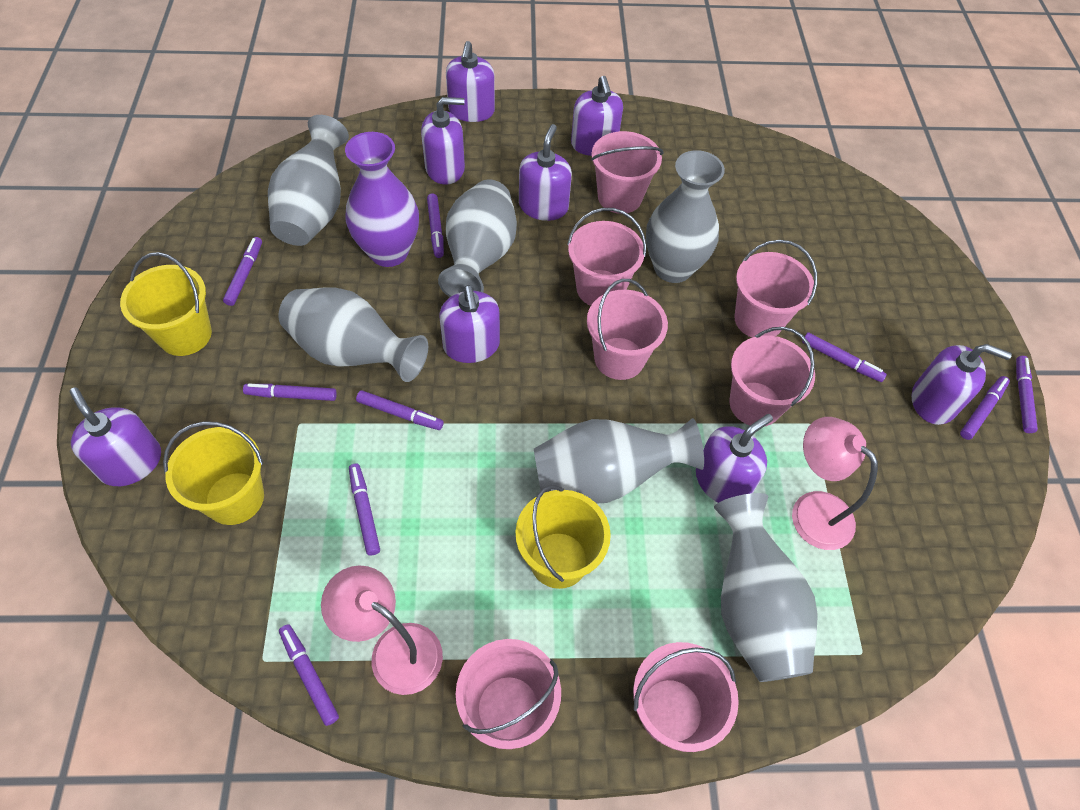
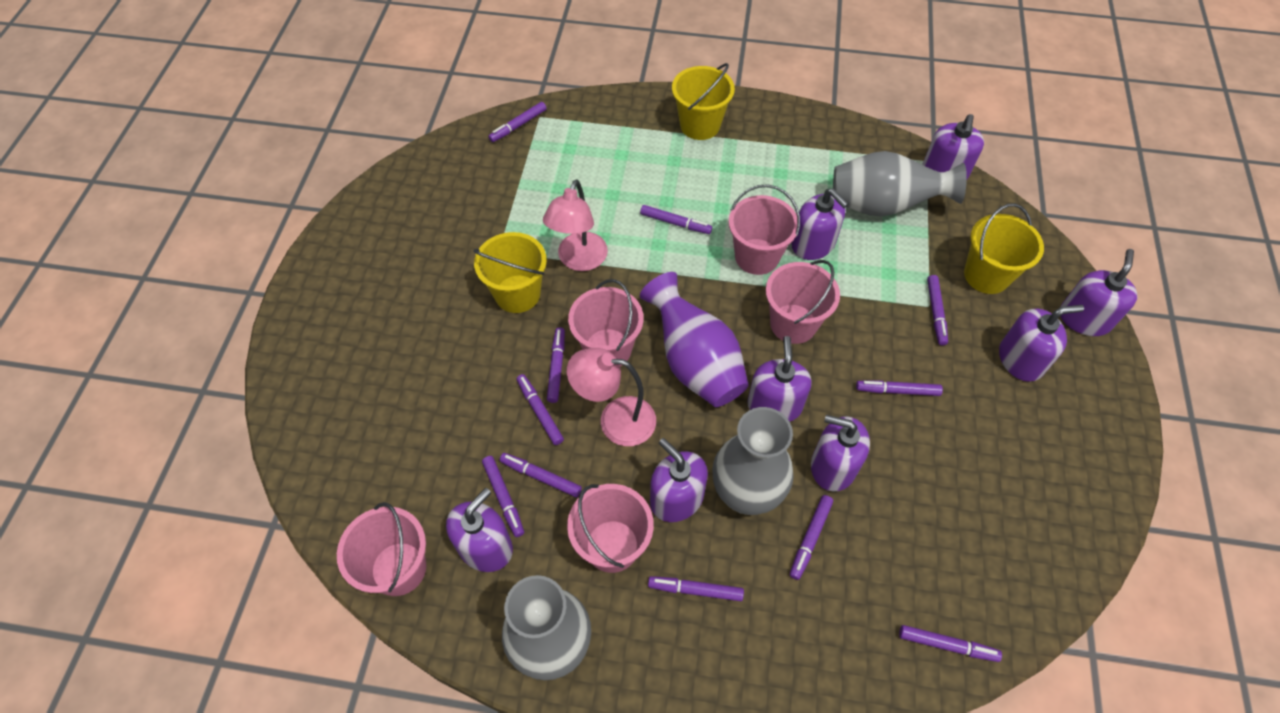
grey vase: [268,115,349,246] [278,288,428,382] [438,180,517,297] [534,418,704,503] [646,150,725,283] [714,493,818,682] = 6 -> [502,575,591,680] [712,407,794,515] [833,151,967,217] = 3
pink bucket: [456,639,561,749] [567,208,646,306] [587,279,668,380] [591,131,664,214] [633,642,739,752] [729,327,815,427] [734,240,817,338] = 7 -> [337,502,426,596] [567,484,654,573] [568,279,644,366] [729,184,800,275] [766,260,840,344] = 5
purple marker: [223,237,262,306] [243,384,337,401] [279,624,339,726] [349,464,380,556] [356,390,444,430] [427,193,444,258] [802,332,887,382] [960,376,1010,440] [1016,356,1038,433] = 9 -> [482,456,524,537] [488,102,547,142] [500,453,582,497] [517,374,564,445] [547,327,565,403] [640,205,712,234] [648,576,744,601] [790,495,833,580] [856,380,943,396] [899,625,1002,662] [927,275,948,345] = 11

